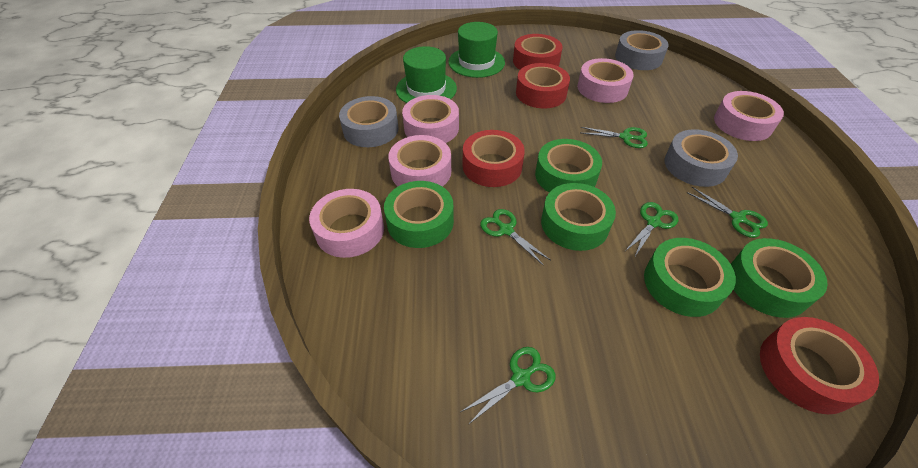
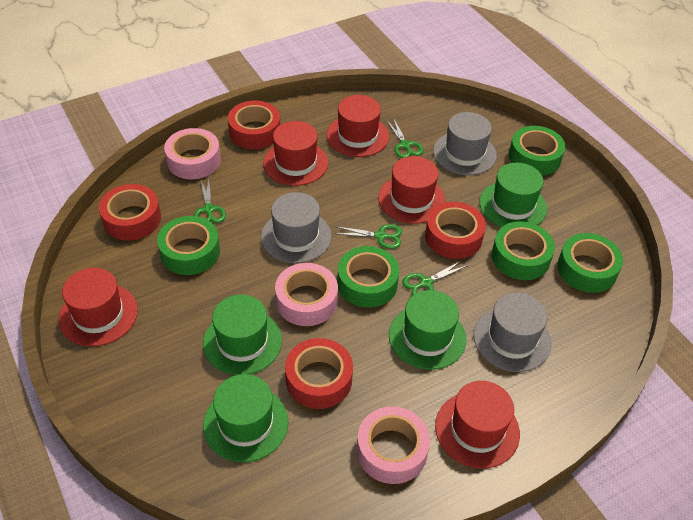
green hat: [396,46,457,103] [448,22,505,78] = 2 -> [203,295,282,375] [203,374,289,462] [389,290,466,370] [479,163,547,227] = 4
green scissors: [461,347,556,425] [480,209,550,266] [581,127,648,148] [625,202,678,258] [687,187,768,238] = 5 -> [194,177,226,223] [334,224,402,249] [386,118,423,158] [402,260,467,296] = 4
grey hat: none = 0 -> [261,192,332,263] [433,112,497,175] [474,293,552,372] = 3
grey tape: [339,96,399,147] [615,30,669,70] [664,129,738,187] = 3 -> none = 0
pink tape: [309,189,384,258] [388,135,451,187] [402,95,459,143] [577,58,634,103] [714,91,784,141] = 5 -> [164,128,221,179] [275,263,338,326] [357,406,430,484] = 3
red hat: none = 0 -> [59,268,138,347] [263,121,328,186] [327,95,389,157] [378,156,445,224] [435,381,520,469] = 5

